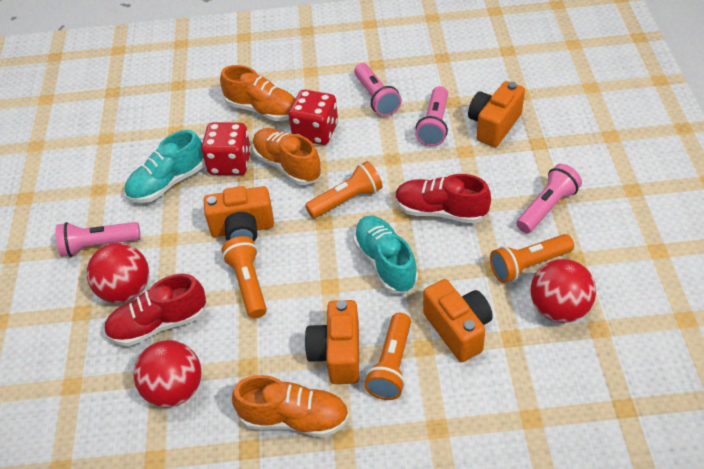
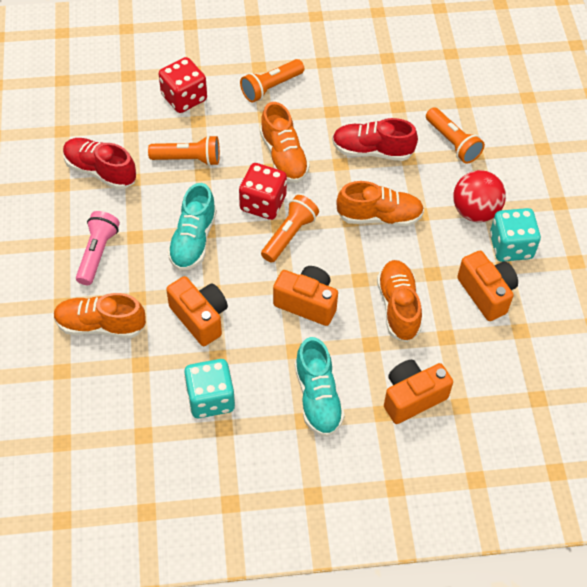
orange shoe: [220,65,295,121] [232,375,349,437] [252,128,322,185] = 3 -> [53,293,146,338] [260,102,310,183] [337,181,424,226] [377,260,422,342] = 4
pink flashlight: [56,222,141,257] [354,63,402,116] [416,86,448,146] [516,164,582,233] = 4 -> [76,211,120,285] = 1
red ball: [86,243,149,303] [133,340,201,408] [530,259,596,323] = 3 -> [453,170,506,222] = 1
turquoise dice: none = 0 -> [184,359,235,418] [490,208,541,262] = 2

